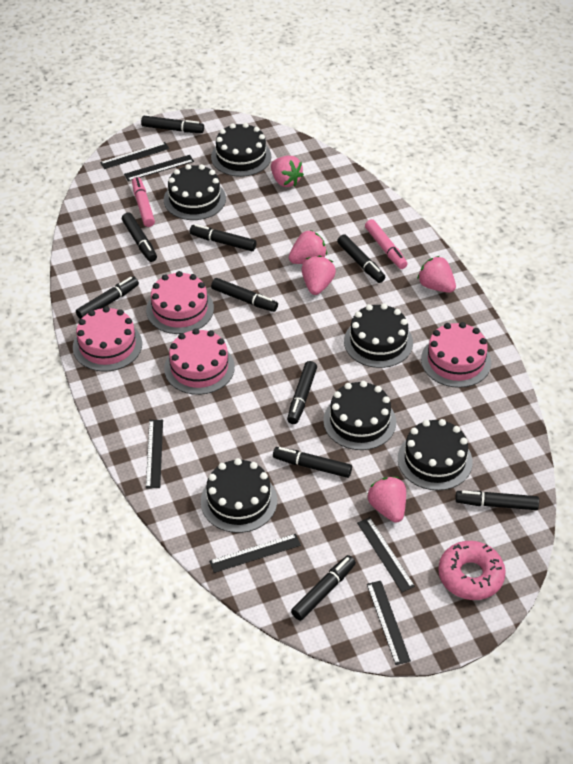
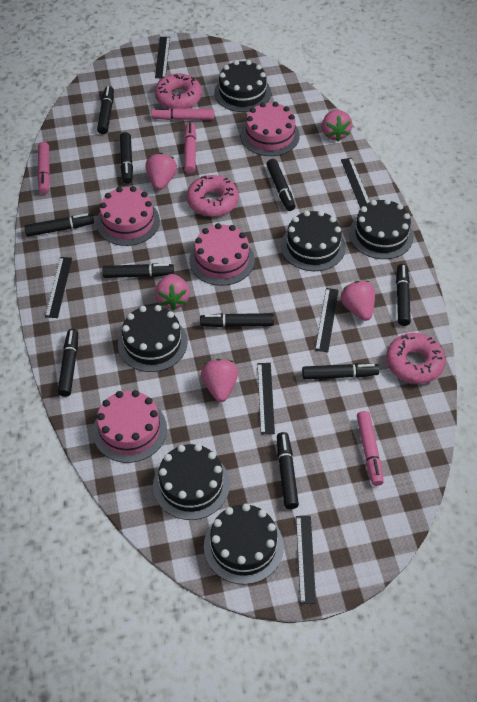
pink donut: [438,541,506,600] = 1 -> [154,74,202,109] [187,175,239,217] [386,333,446,384] = 3
pink marker: [132,177,155,227] [365,219,407,269] = 2 -> [37,142,50,194] [151,108,214,120] [184,123,196,174] [357,411,384,486] = 4

